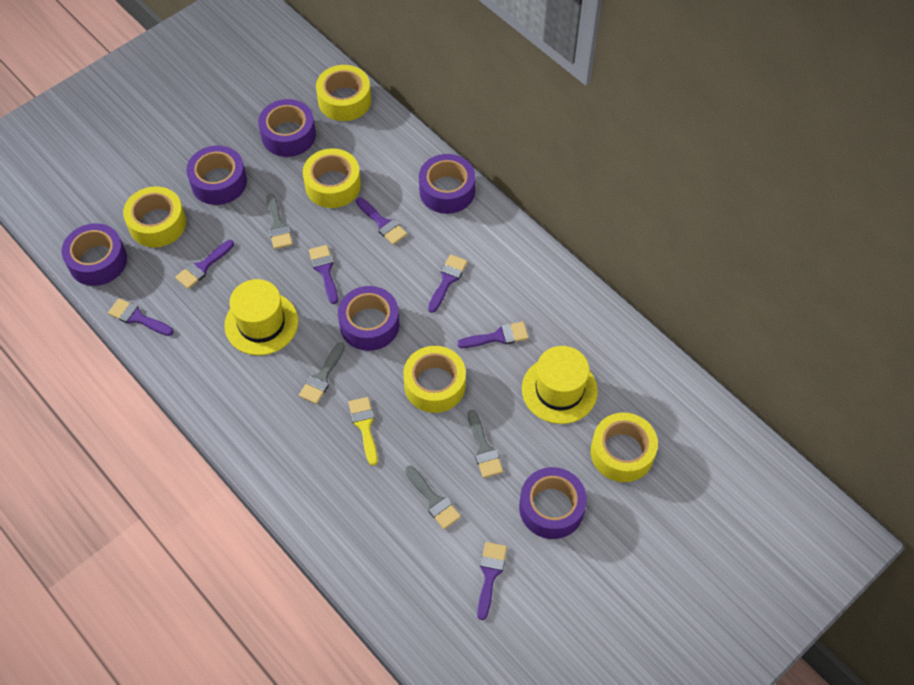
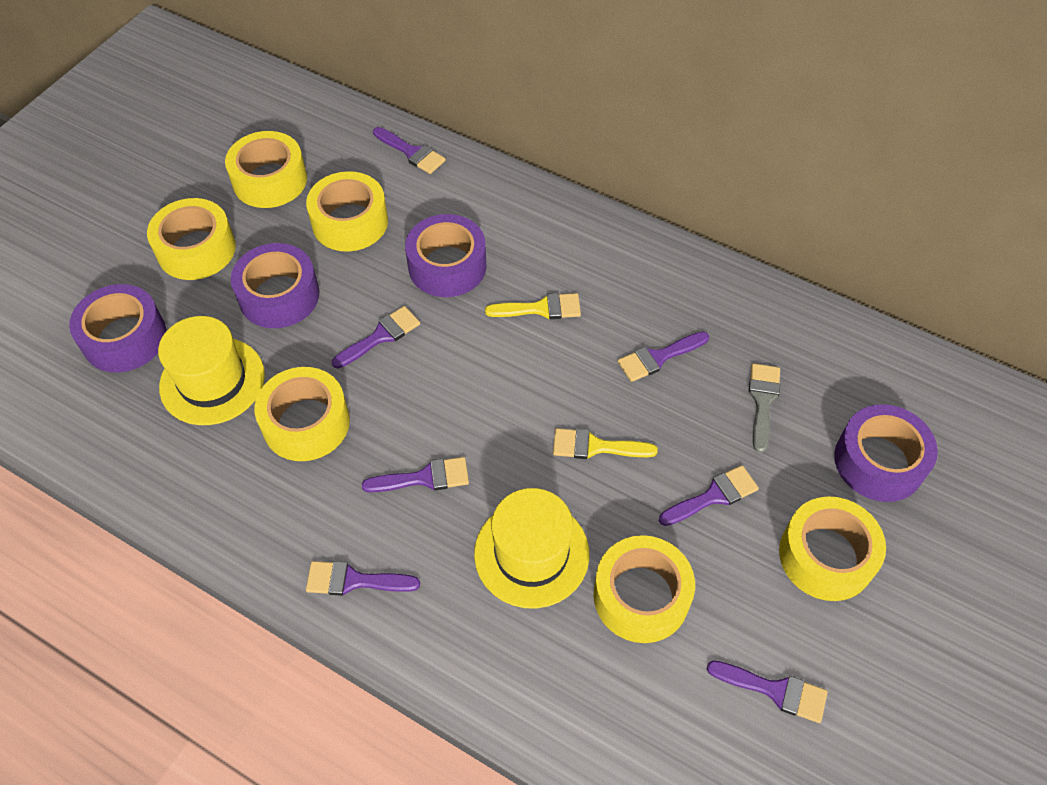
grey brush: [267,194,293,249] [299,342,345,404] [405,466,461,529] [468,410,503,478] = 4 -> [749,363,780,453] = 1
purple tape: [62,223,127,286] [186,145,247,205] [258,99,316,157] [338,286,400,351] [419,154,475,214] [519,467,587,539] = 6 -> [69,284,166,372] [231,243,319,328] [405,214,487,297] [834,404,938,502] = 4
yellow brush: [348,397,378,466] = 1 -> [485,293,581,319] [553,428,658,459] = 2
yellow tape: [123,186,186,247] [303,148,361,208] [316,65,371,121] [403,346,466,413] [591,412,658,482] = 5 -> [147,198,236,280] [225,131,307,208] [254,367,350,461] [306,171,388,252] [593,535,695,643] [779,496,886,601] = 6

